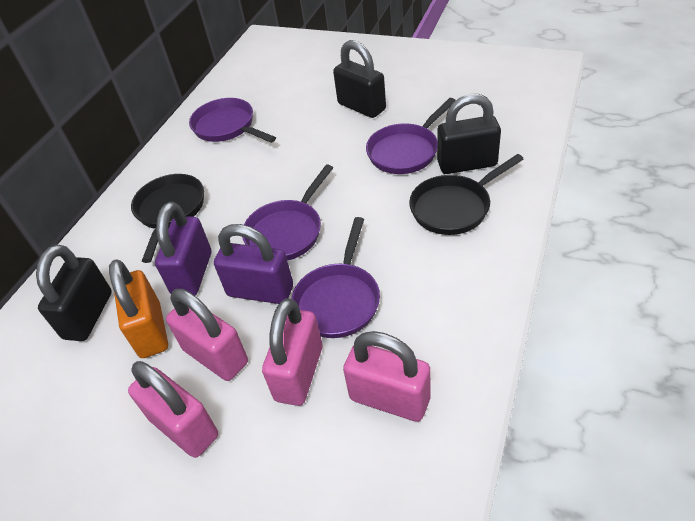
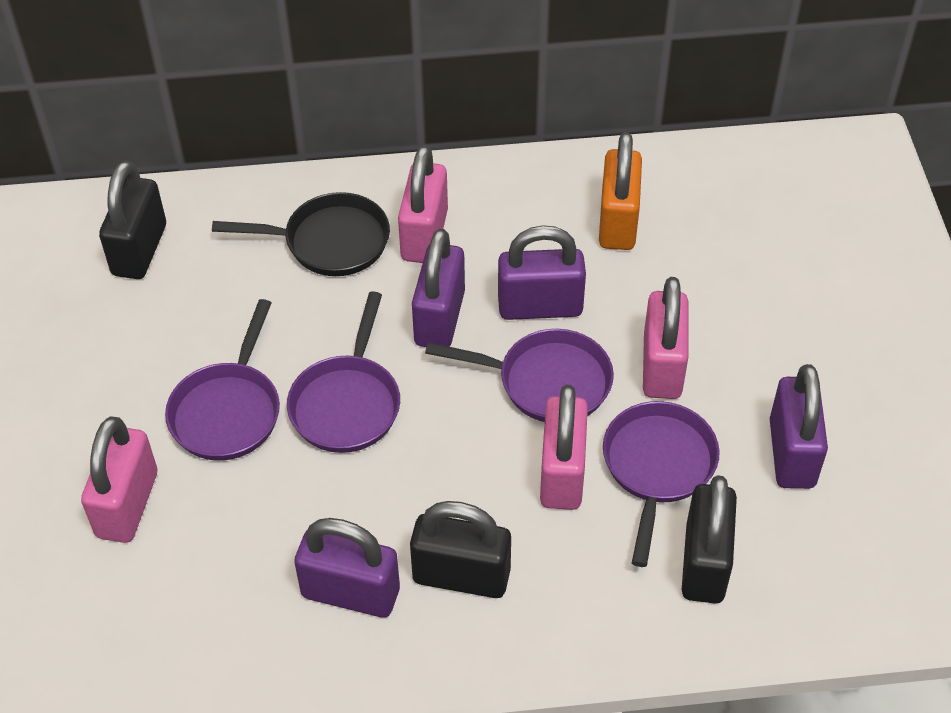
black pan: [131,174,204,263] [409,154,523,235] = 2 -> [212,192,390,276] = 1
purple padlock: [155,202,211,296] [214,224,293,304] = 2 -> [294,518,400,618] [412,229,465,347] [498,225,586,320] [770,364,828,489] = 4

